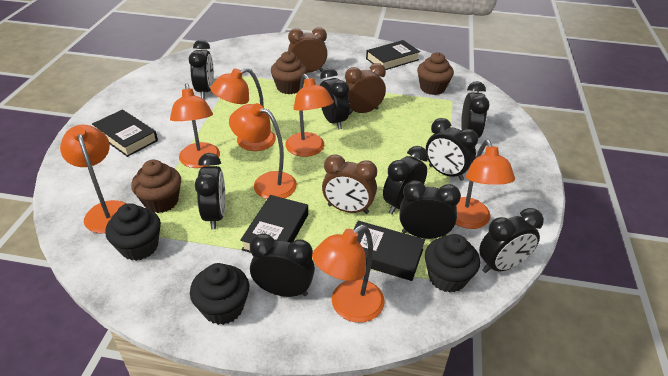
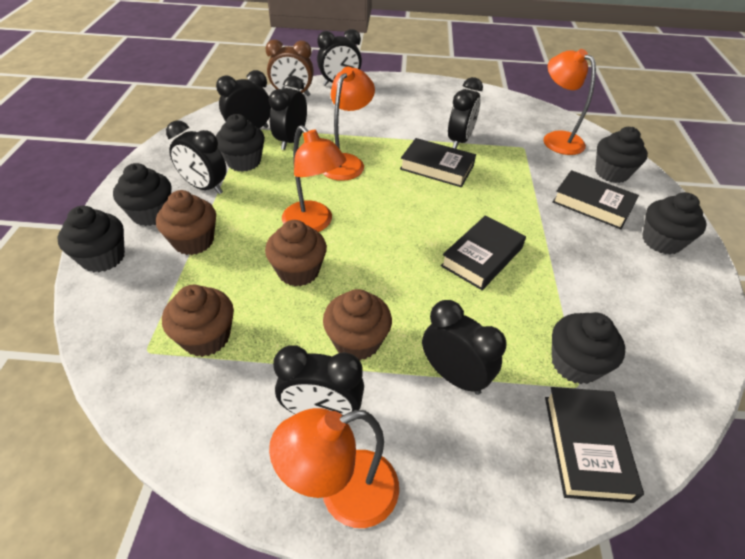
black clock: [189,40,214,99] [195,153,225,229] [250,233,315,297] [320,68,350,130] [383,146,428,214] [399,180,461,239] [426,118,478,181] [461,81,489,138] [479,208,544,273] = 9 -> [166,120,227,194] [216,70,271,129] [269,76,307,150] [273,345,364,416] [317,29,362,86] [422,300,507,395] [448,77,483,149] = 7
black cupcake: [105,203,161,261] [190,263,249,325] [425,234,480,293] = 3 -> [58,206,125,272] [113,163,171,226] [216,114,265,172] [552,312,625,384] [595,127,648,183] [642,192,707,255] = 6
brown clock: [288,27,328,73] [322,154,377,214] [345,63,386,115] = 3 -> [266,40,314,96] = 1
brown cupcake: [131,160,181,213] [271,51,307,94] [417,52,454,95] = 3 -> [156,190,216,255] [162,285,234,357] [265,220,327,286] [323,289,392,360] = 4
orange lamp: [60,125,127,233] [170,83,220,168] [210,68,276,151] [229,103,297,199] [285,74,334,157] [312,225,385,323] [456,140,515,229] = 7 -> [269,408,399,528] [282,125,346,232] [322,67,375,181] [543,49,596,155] = 4

